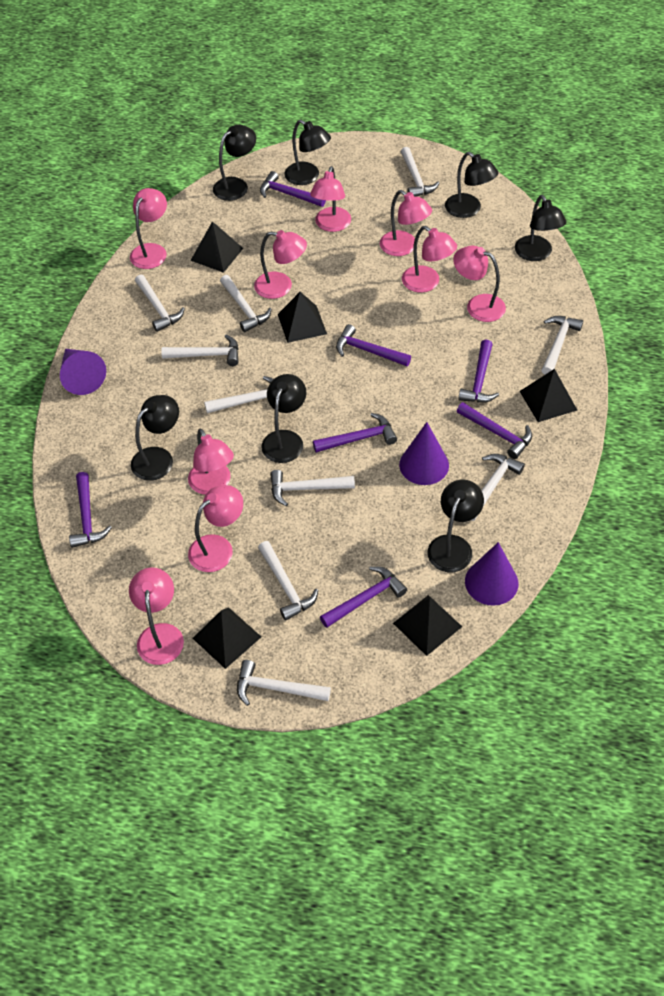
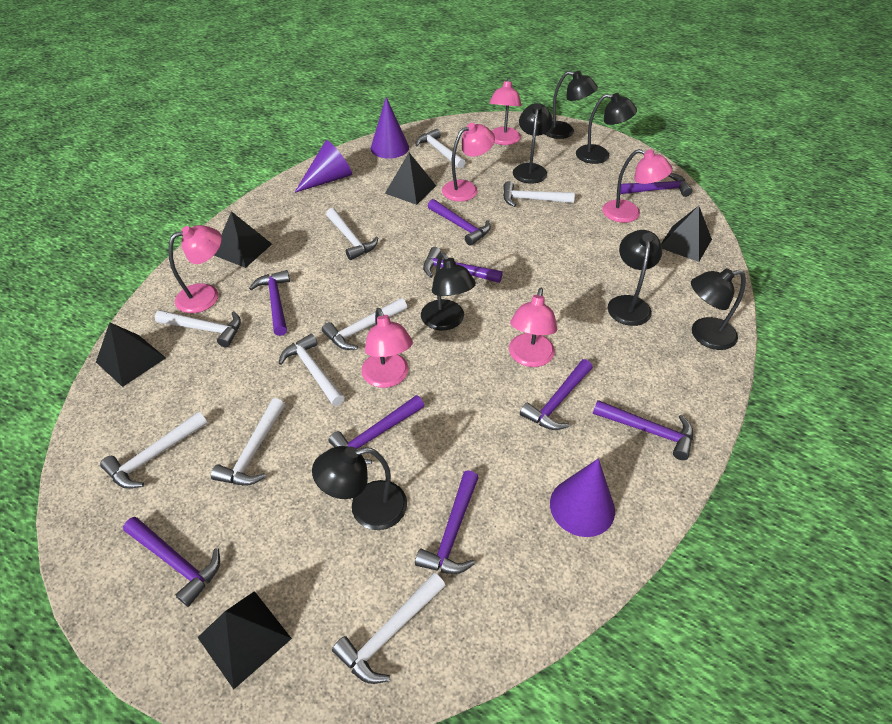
pink lamp: [129,568,184,665] [130,188,167,269] [188,428,234,495] [188,485,243,572] [254,230,307,299] [310,166,351,232] [380,190,432,256] [402,226,457,293] [453,246,506,322] = 9 -> [168,225,222,313] [361,308,413,388] [442,123,495,202] [489,78,522,145] [509,288,557,367] [602,149,673,223] = 6
purple hammer: [69,472,112,548] [260,171,326,207] [313,413,397,453] [320,566,407,628] [336,324,411,366] [457,402,532,459] [458,339,499,403] = 7 -> [123,517,220,607] [249,270,290,336] [329,395,424,464] [415,470,479,574] [423,247,503,283] [428,199,491,246] [520,359,593,430] [593,400,693,460] [620,173,692,197] = 9
white hammer: [135,274,185,332] [161,335,239,366] [204,376,274,413] [220,275,272,332] [237,660,331,706] [258,541,318,621] [270,470,355,506] [401,147,439,197] [471,454,525,521] [542,316,583,375] = 10 -> [100,412,207,489] [155,310,241,348] [211,398,285,485] [278,334,345,406] [322,298,407,350] [326,208,378,260] [332,573,446,684] [415,129,466,169] [503,181,575,207] = 9

